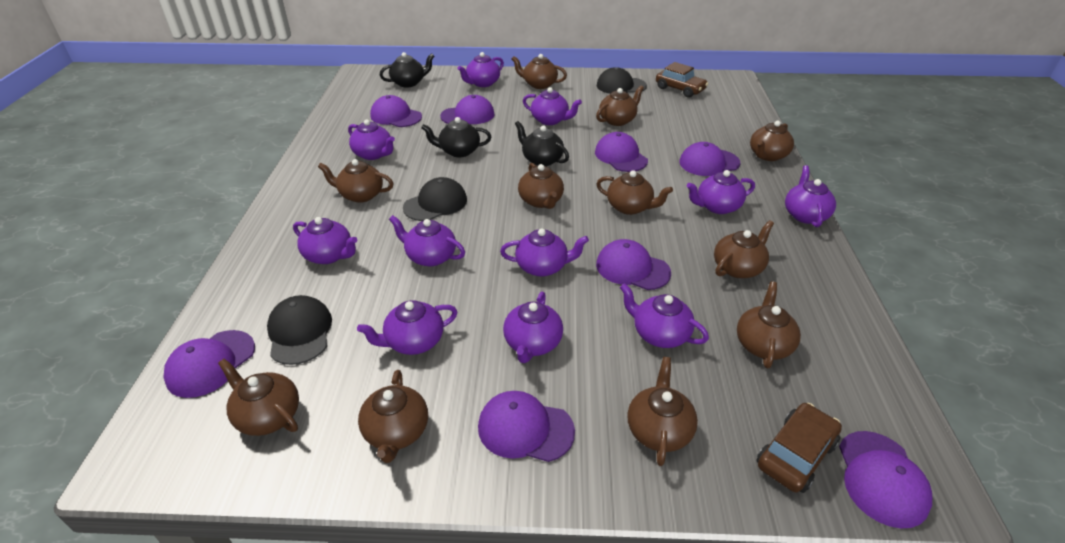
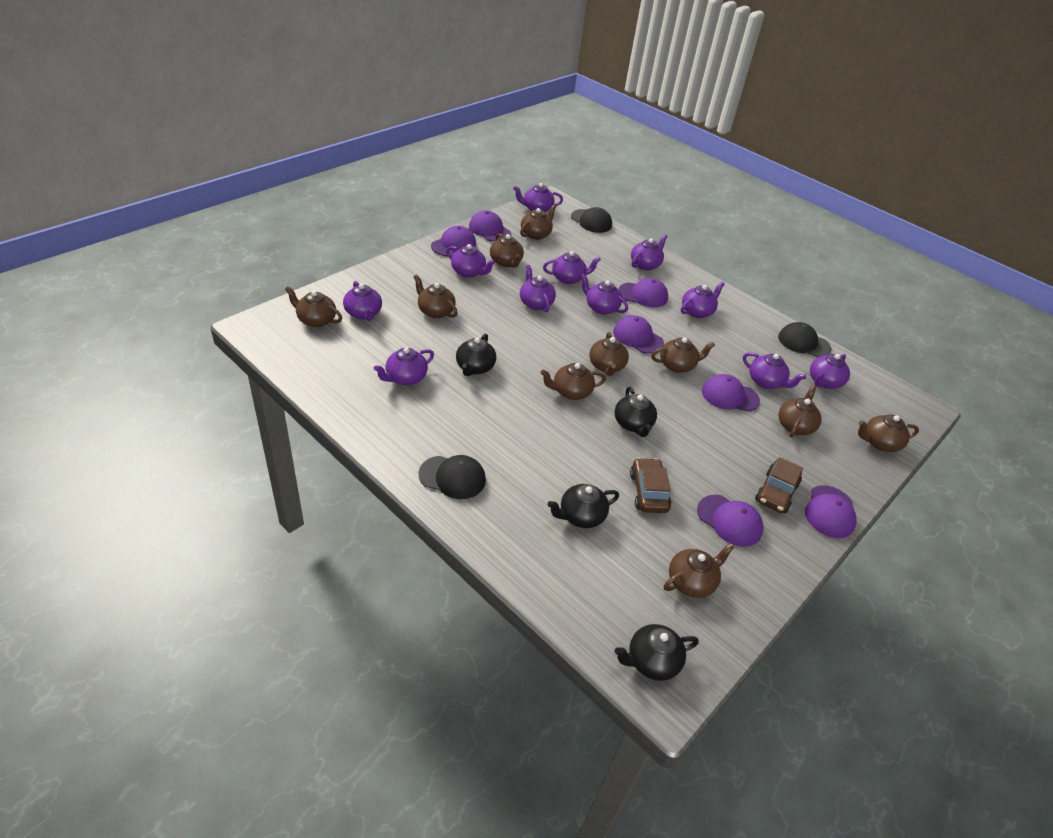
black teapot: [380,52,435,88] [421,117,491,157] [515,121,569,166] = 3 -> [456,334,496,376] [548,484,619,528] [614,387,657,437] [614,624,699,681] = 4
brown teapot: [218,359,299,436] [318,159,394,203] [358,370,428,463] [512,54,567,89] [518,163,564,209] [596,85,644,126] [596,170,673,215] [627,357,698,466] [714,220,774,278] [737,282,801,369] [750,121,794,161] = 11 -> [285,286,342,327] [414,275,458,318] [490,233,524,267] [520,205,557,240] [540,363,606,400] [589,332,629,376] [651,337,715,373] [664,543,735,598] [779,385,822,437] [858,415,919,452] = 10
purple cap: [163,330,255,398] [370,95,422,127] [440,95,495,124] [478,391,575,462] [595,132,648,172] [596,239,671,290] [679,142,740,176] [839,431,932,528] = 8 -> [431,226,476,257] [469,210,511,242] [613,315,664,354] [618,278,668,307] [697,495,764,547] [702,374,760,412] [805,485,856,538] = 7

